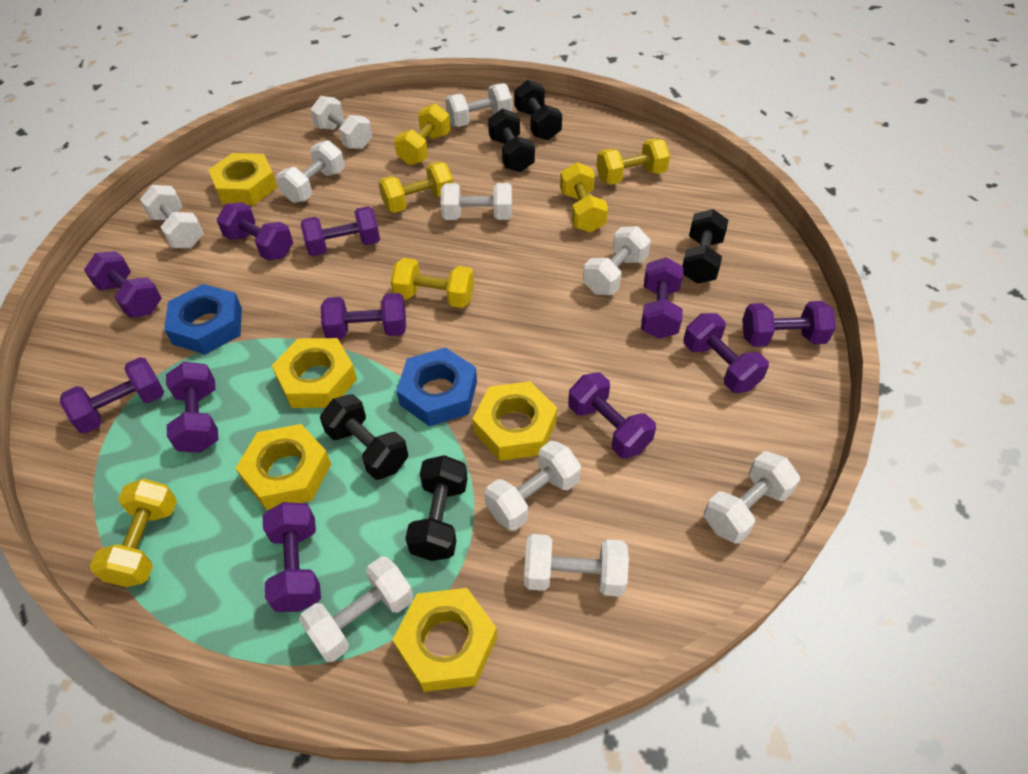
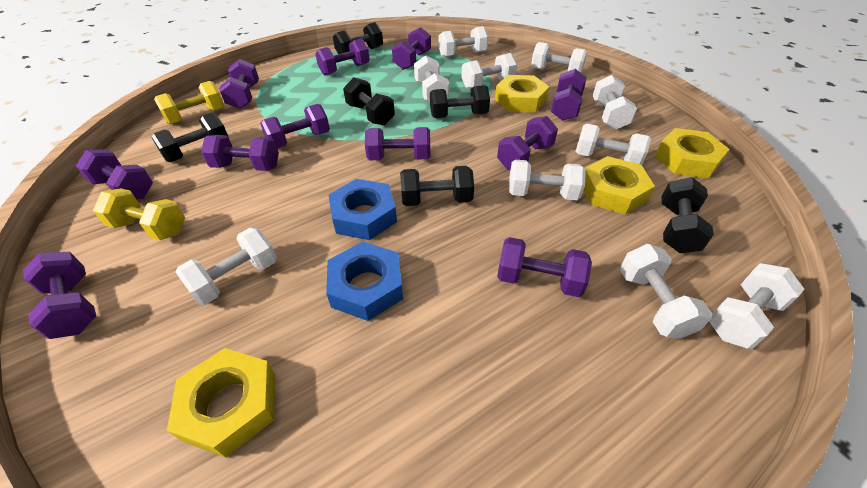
black dumbbell: [320,394,408,480] [405,455,468,561] [488,108,535,172] [514,80,562,140] [682,209,728,284] = 5 -> [151,113,229,162] [333,22,383,54] [343,77,395,126] [400,166,474,206] [430,85,490,118] [662,177,714,253] = 6
yellow dumbbell: [90,479,177,587] [378,162,453,213] [390,258,474,308] [394,104,451,165] [560,162,608,233] [596,139,670,185] = 6 -> [93,188,185,240] [154,81,224,124] = 2
yellow nut: [209,153,277,205] [236,424,331,510] [271,338,357,408] [393,588,497,692] [472,381,557,461] = 5 -> [167,348,275,457] [495,75,549,112] [584,156,655,214] [655,128,729,179] = 4

